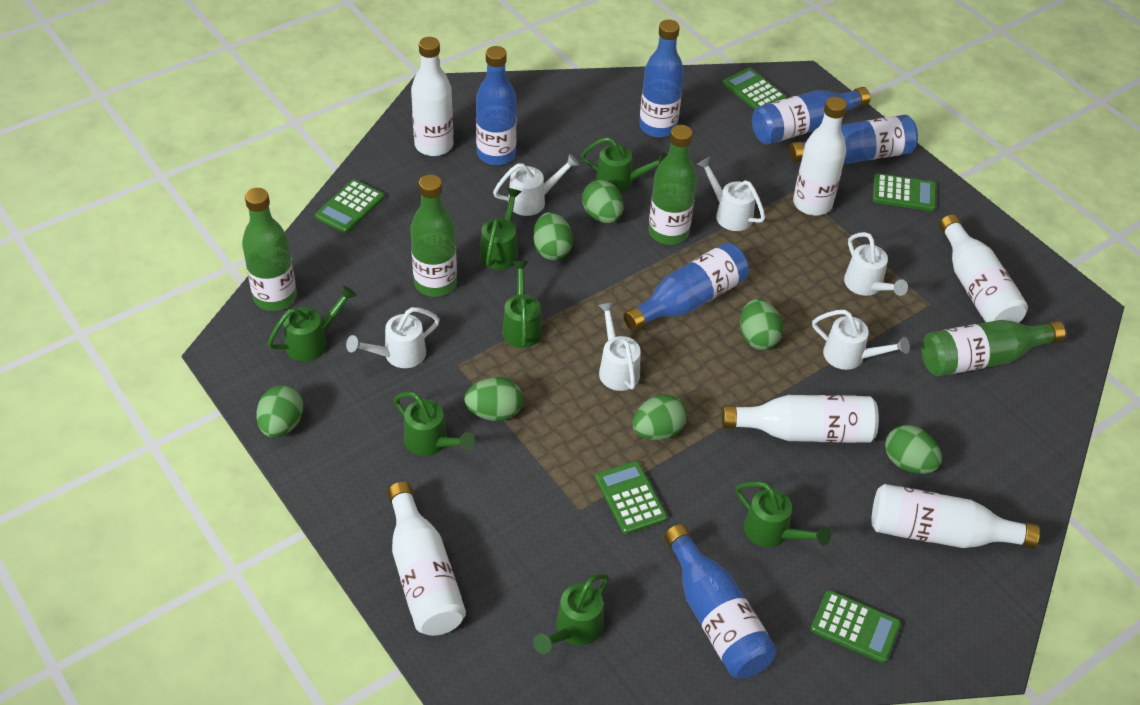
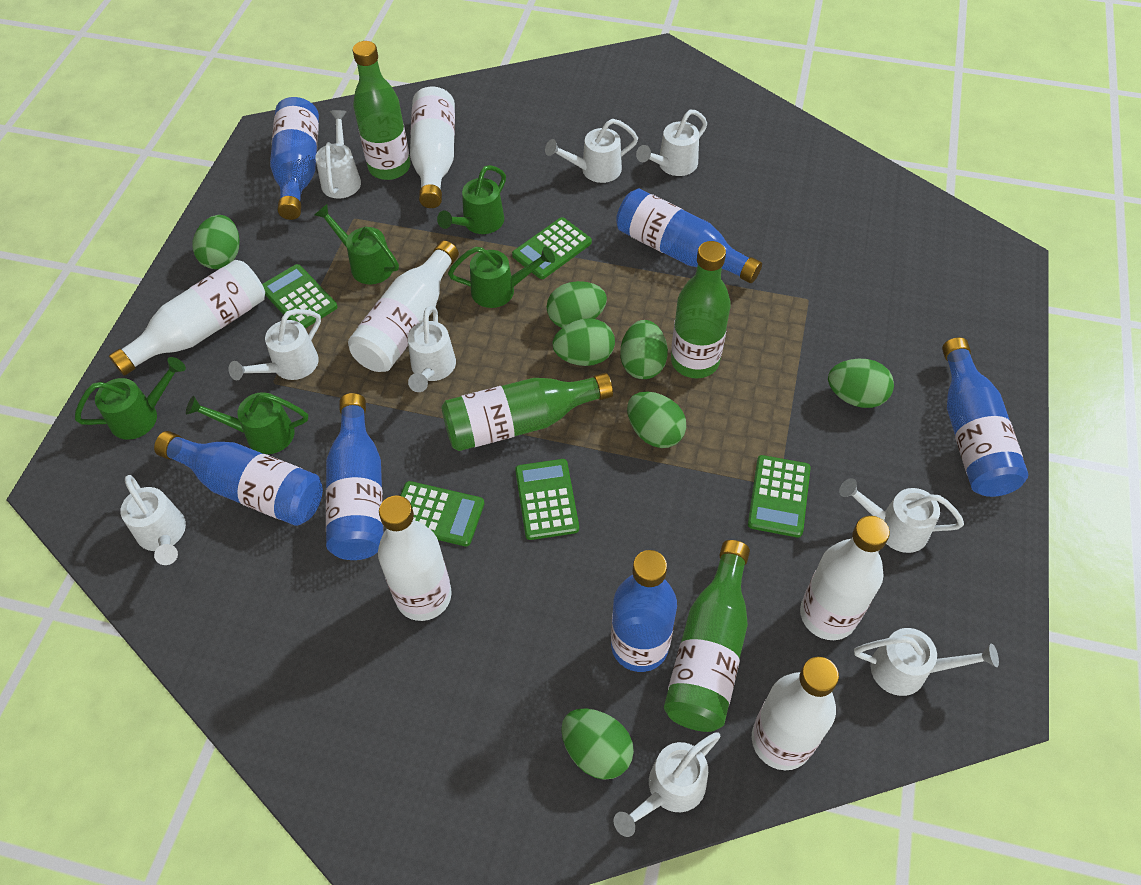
green watering can: [268,285,357,361] [394,391,475,456] [480,188,522,270] [502,261,542,348] [533,574,609,654] [581,137,667,192] [735,481,831,547] = 7 -> [75,357,186,440] [186,392,308,454] [315,204,399,284] [437,165,506,234] [448,247,555,308] = 5
white watering can: [346,307,440,368] [493,154,579,216] [598,302,641,391] [697,157,765,231] [812,310,910,370] [844,232,908,296] = 6 -> [120,475,186,565] [229,309,321,380] [315,110,361,199] [408,306,456,392] [545,119,638,183] [614,732,720,837] [636,110,707,176] [839,478,964,553] [854,628,999,696] = 9

